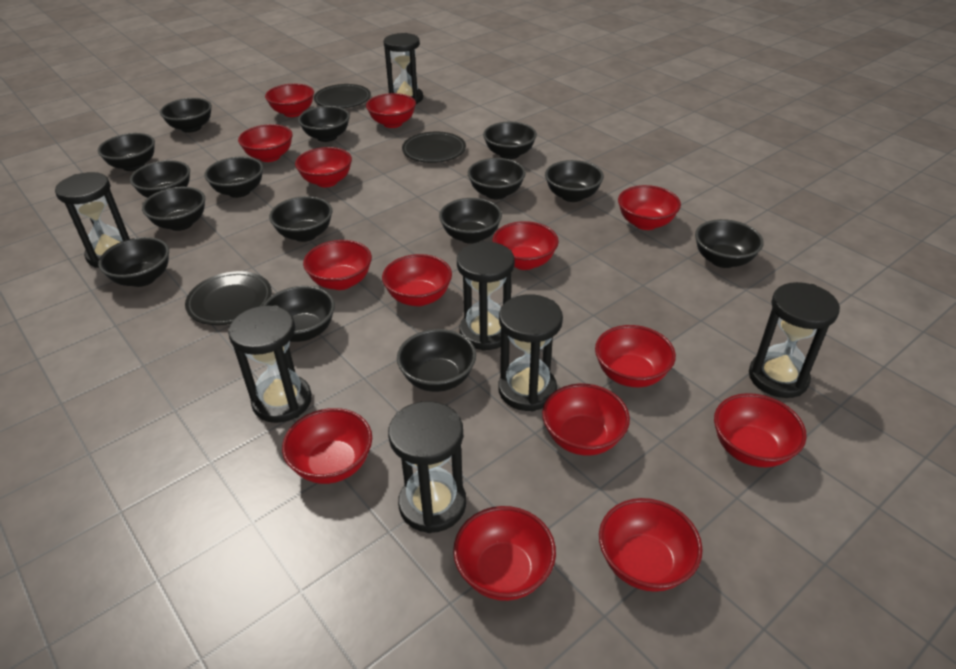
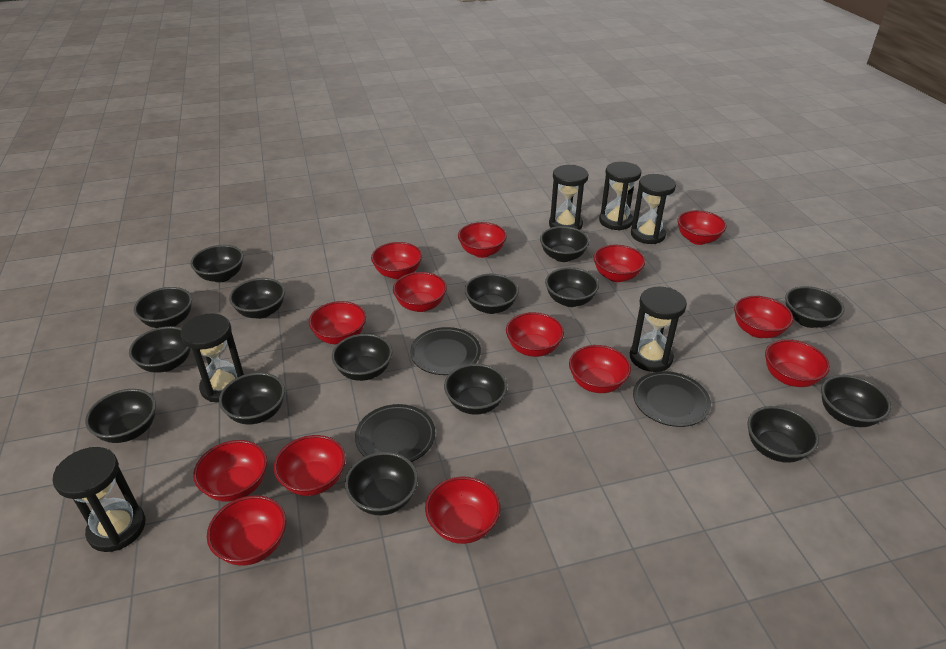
black hourglass: [55,172,130,268] [228,305,312,423] [383,33,423,104] [388,401,466,533] [457,242,515,351] [498,294,563,411] [749,282,840,398] = 7 -> [52,447,145,552] [181,313,244,402] [549,165,588,230] [599,162,641,231] [630,287,687,372] [631,174,676,244] = 6

